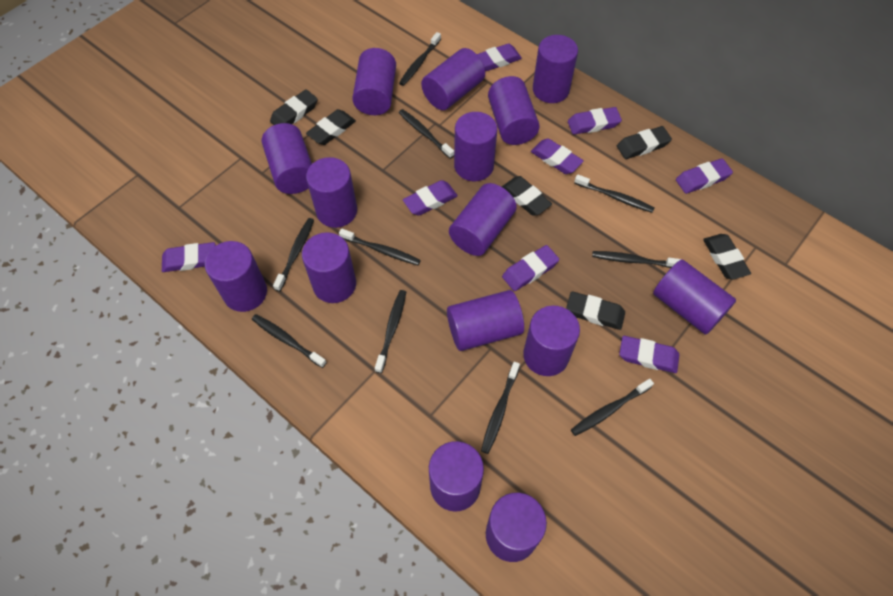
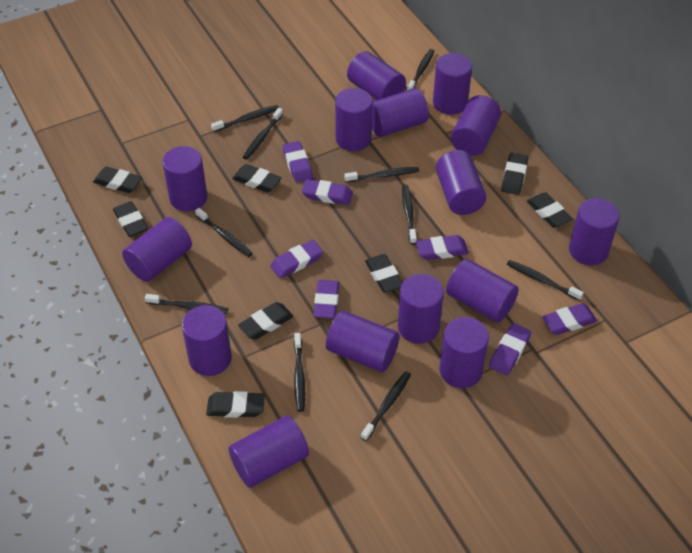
black eraser: [270,90,318,125] [306,109,356,145] [502,176,552,216] [566,291,625,330] [617,126,672,159] [703,234,751,280] = 6 -> [93,167,142,193] [113,201,148,237] [206,391,265,418] [232,164,282,192] [238,302,293,339] [365,254,403,293] [501,153,528,195] [527,192,573,228] = 8
purple eraser: [162,242,215,272] [403,180,458,215] [477,43,522,71] [502,245,559,291] [531,138,584,174] [568,107,622,135] [619,336,679,373] [676,158,733,194] = 8 -> [270,240,323,278] [283,141,313,182] [302,179,353,205] [313,280,339,318] [416,235,469,260] [489,323,531,375] [542,303,597,335] = 7

